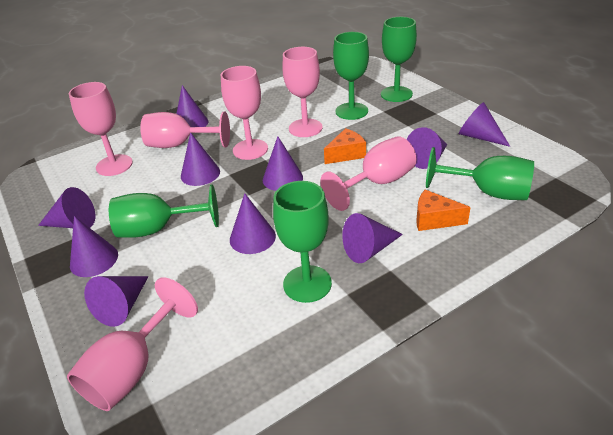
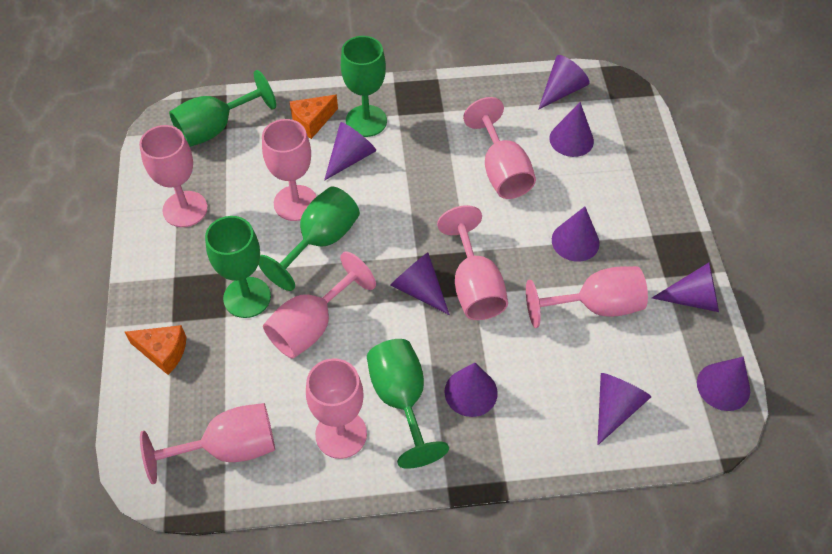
pink goblet: [67,277,198,411] [69,82,133,176] [140,112,230,148] [221,66,268,160] [283,47,323,137] [320,136,416,211] = 6 -> [139,125,208,227] [140,403,275,484] [262,119,317,221] [263,252,376,359] [306,358,367,459] [437,205,508,320] [463,97,536,199] [526,266,648,328] = 8
purple cone: [38,187,95,228] [70,216,118,277] [84,276,149,327] [176,85,208,127] [181,132,220,186] [230,193,276,254] [263,136,303,191] [342,213,403,263] [407,127,447,169] [459,102,510,147] = 10 -> [324,122,376,181] [391,253,450,315] [444,363,498,417] [538,55,590,110] [549,102,594,157] [552,207,600,262] [597,373,651,445] [652,263,719,312] [697,357,750,411] = 9

